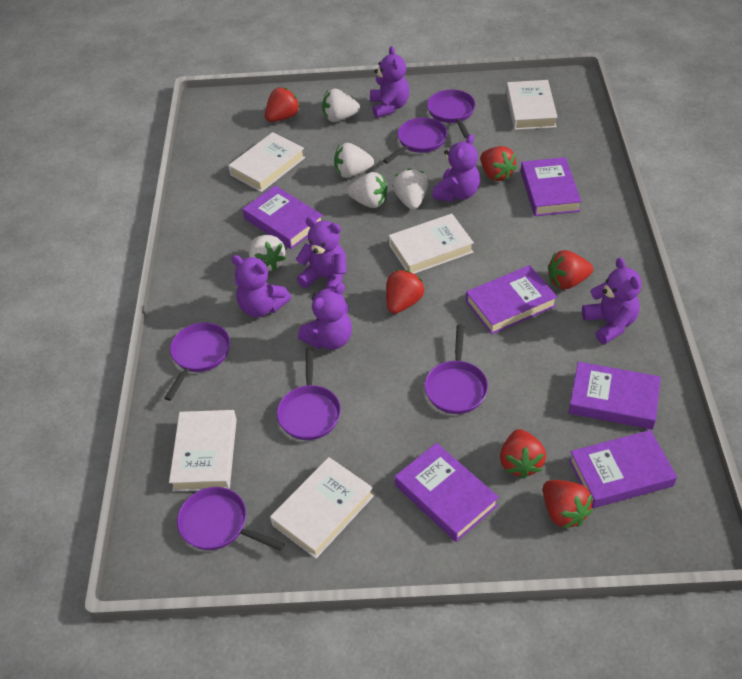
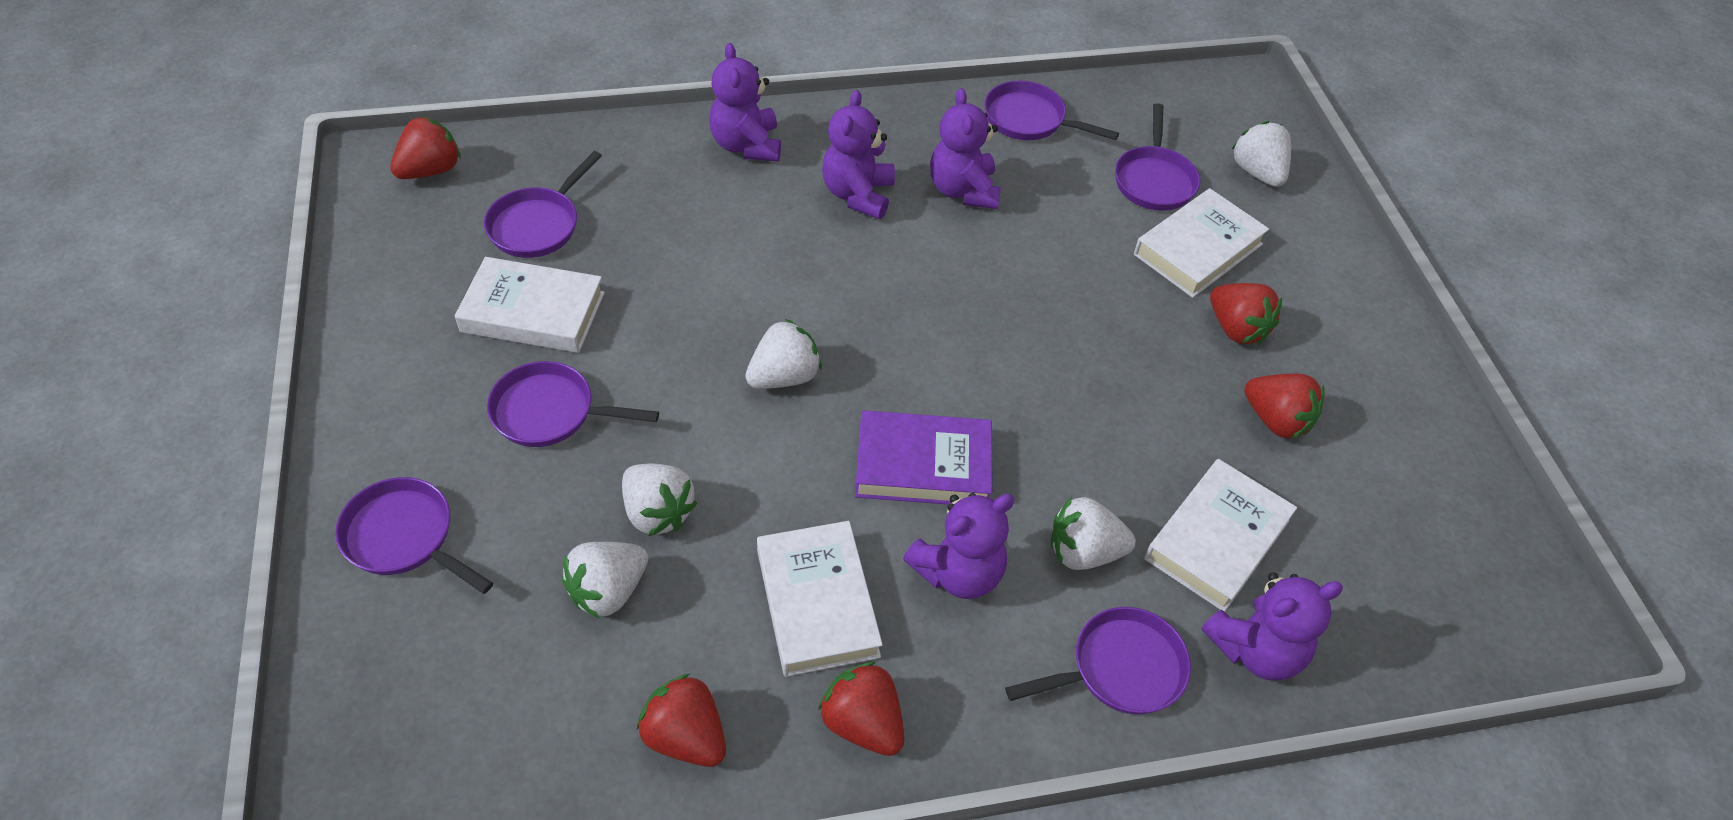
purple book: [242,185,323,249] [395,443,499,542] [466,265,557,334] [521,157,582,216] [569,362,661,430] [569,430,677,508] = 6 -> [855,410,992,504] = 1
purple teddy bear: [231,255,291,317] [296,217,347,289] [298,283,352,350] [370,46,409,118] [432,134,480,202] [582,258,642,344] = 6 -> [709,43,781,162] [822,90,895,219] [903,493,1015,599] [930,88,1001,209] [1202,572,1343,681] = 5
red strawberry: [265,87,300,122] [386,270,425,314] [480,146,517,181] [500,429,546,479] [543,480,593,529] [548,250,593,289] = 6 -> [390,116,461,179] [637,674,726,767] [818,662,904,756] [1210,283,1282,344] [1244,374,1325,439] = 5
white book: [169,410,237,491] [228,132,305,192] [270,457,374,559] [389,214,474,274] [506,80,558,130] = 5 -> [455,257,605,353] [757,521,883,677] [1134,188,1269,298] [1144,459,1297,612] = 4

